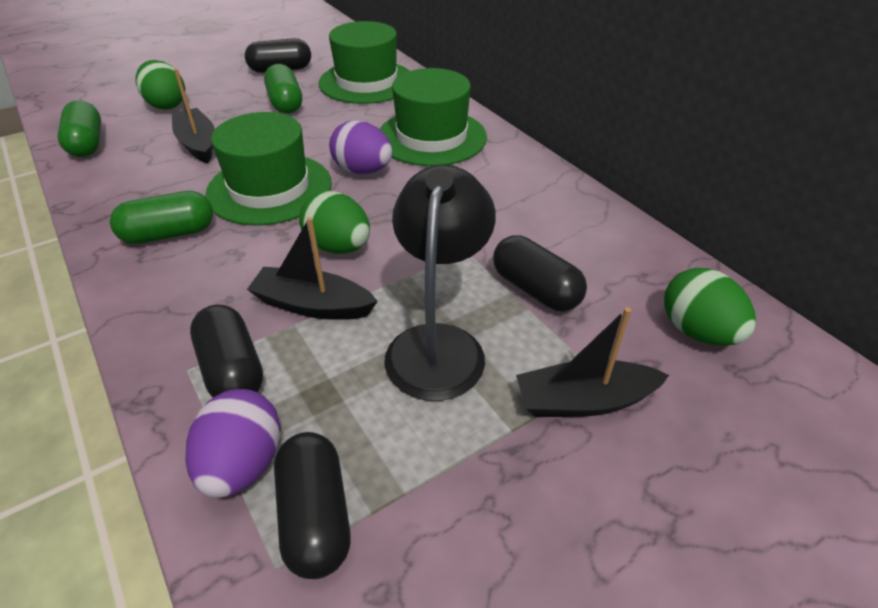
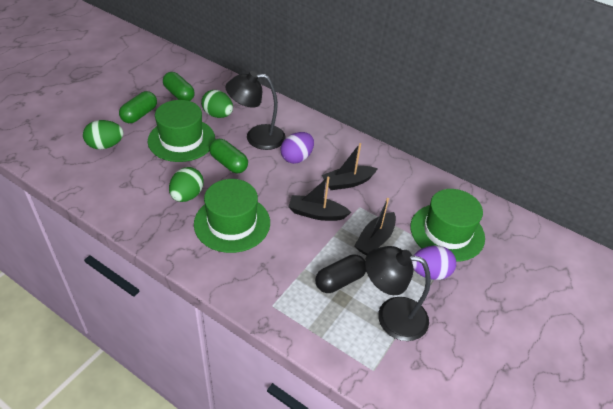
black capsule: [190,305,263,398] [245,38,311,73] [274,432,351,579] [493,235,587,311] = 4 -> [315,254,366,293] = 1
black lamp: [384,165,496,401] = 1 -> [225,71,286,150] [365,246,431,341] = 2

